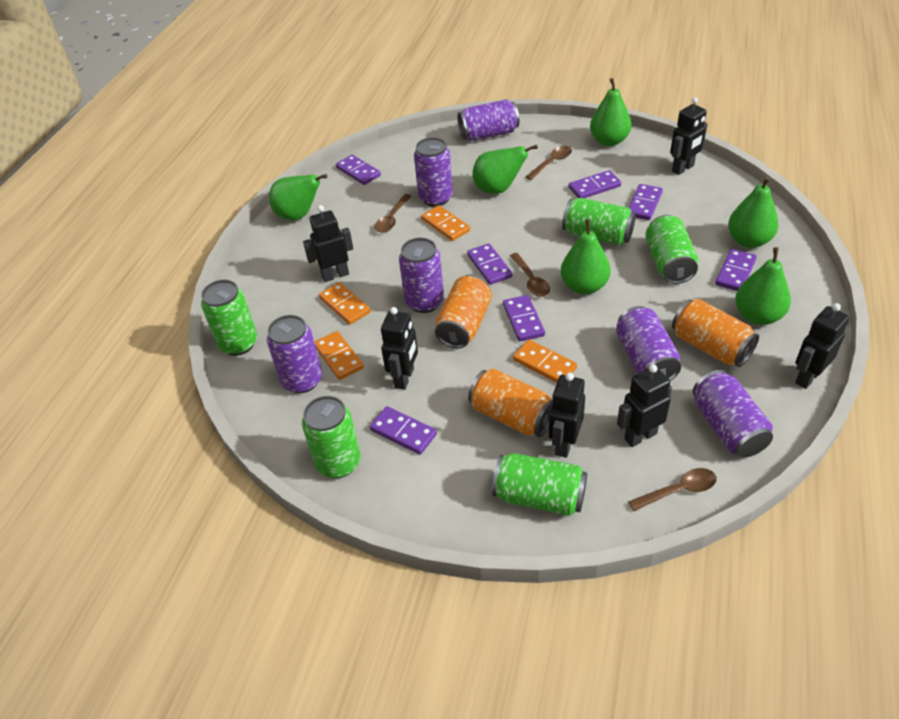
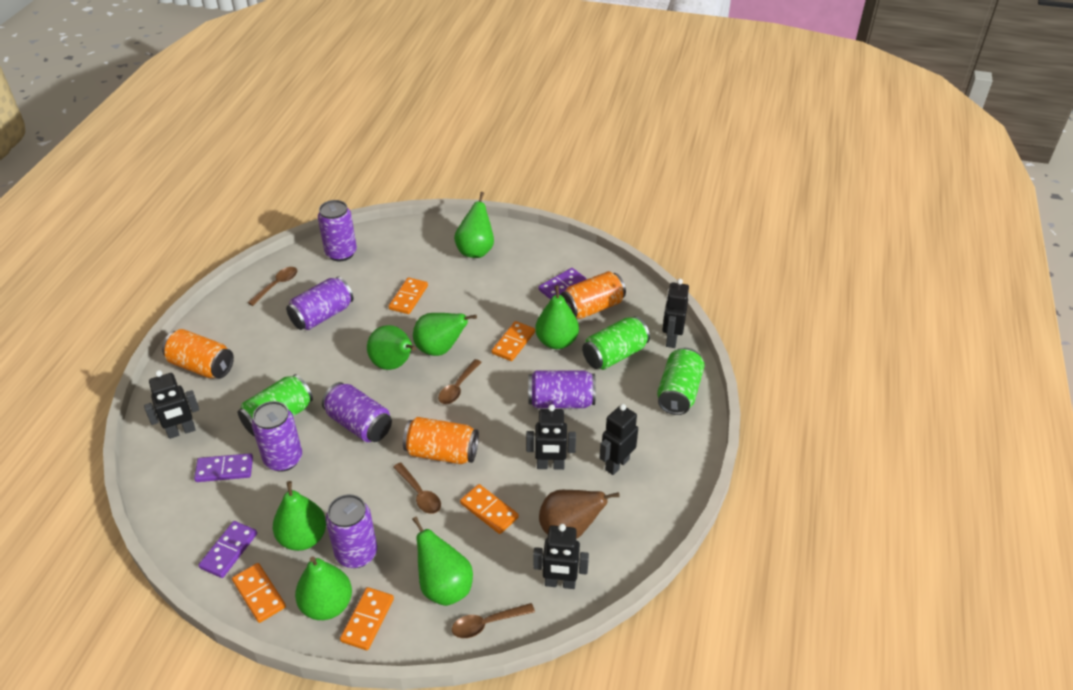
black robot: [303,205,353,282] [381,307,418,390] [549,373,585,458] [617,364,672,447] [670,97,708,175] [795,303,849,389] = 6 -> [144,370,199,439] [526,404,576,470] [533,524,589,589] [600,404,638,475] [662,279,689,348] = 5
brown pear: none = 0 -> [539,490,620,539] = 1
green can: [201,280,257,356] [302,396,361,478] [492,453,587,516] [562,198,636,245] [645,215,698,284] = 5 -> [238,374,313,436] [582,316,650,370] [657,348,705,415] = 3
green pear: [269,174,328,220] [472,145,538,194] [560,219,610,294] [590,78,631,146] [728,176,779,248] [735,247,791,325] = 6 -> [273,481,326,551] [295,556,352,620] [367,325,416,370] [412,516,473,606] [413,313,477,356] [454,192,494,258] [535,285,579,349] = 7
orange domino: [314,331,364,380] [319,282,371,325] [421,205,470,241] [513,340,577,383] = 4 -> [232,563,286,623] [340,587,394,650] [389,277,428,314] [460,484,519,534] [492,321,535,361] = 5
purple domino: [336,155,381,185] [370,406,437,455] [467,243,512,285] [503,295,545,341] [568,170,621,198] [629,184,663,220] [715,249,757,291] = 7 -> [194,453,253,482] [198,521,257,578] [538,268,586,300] = 3

